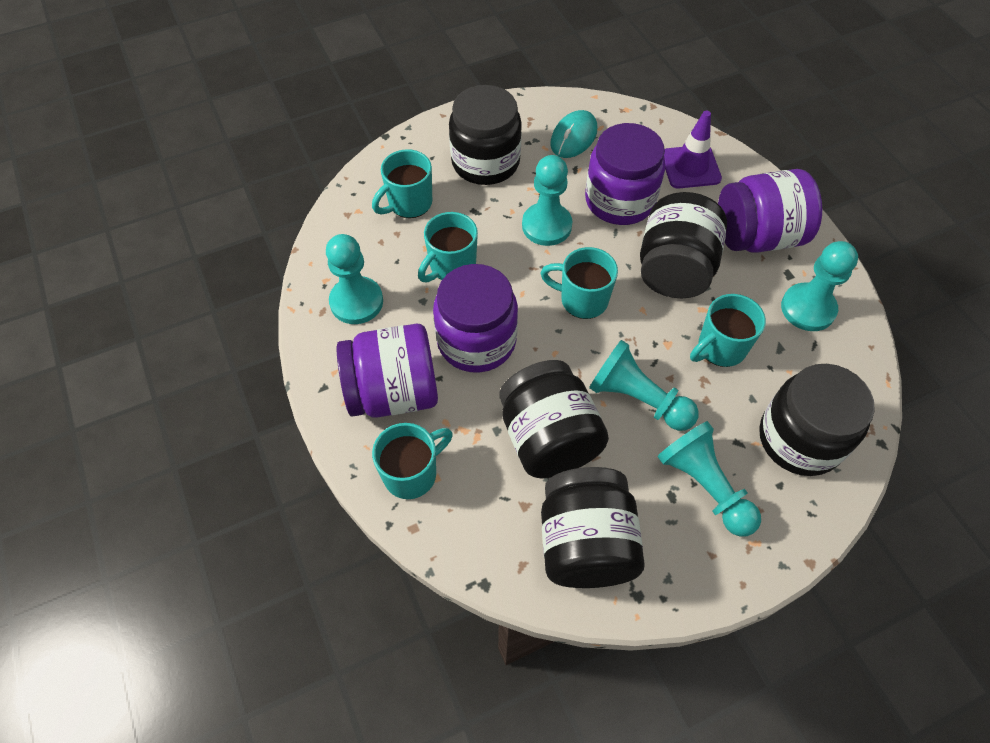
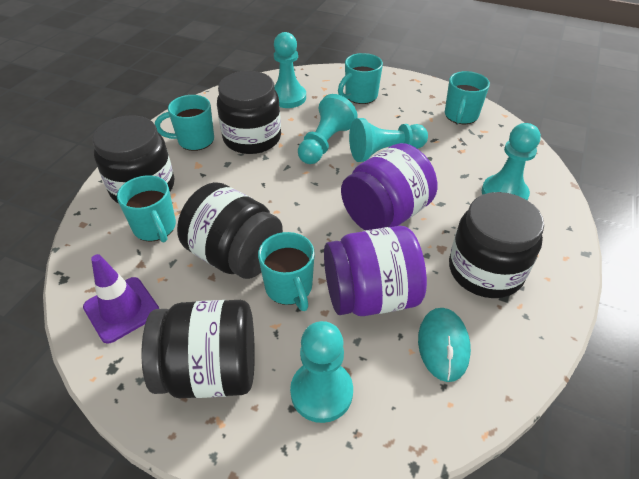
purple jar: [337,324,438,418] [433,264,518,373] [585,123,666,225] [718,169,822,253] = 4 -> [324,226,427,316] [341,143,437,231] = 2

